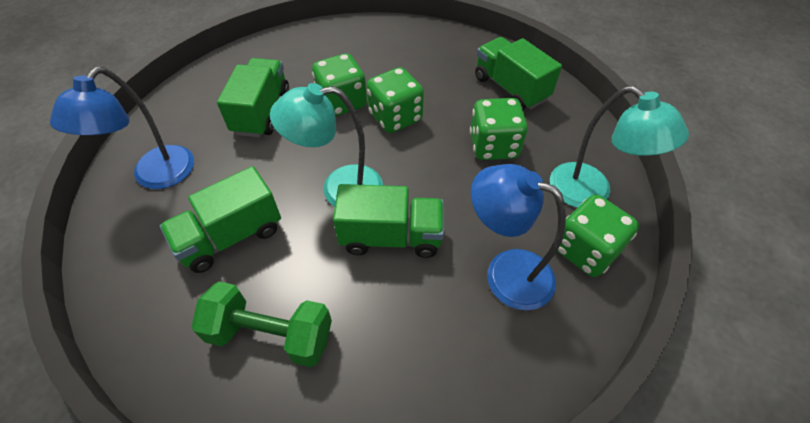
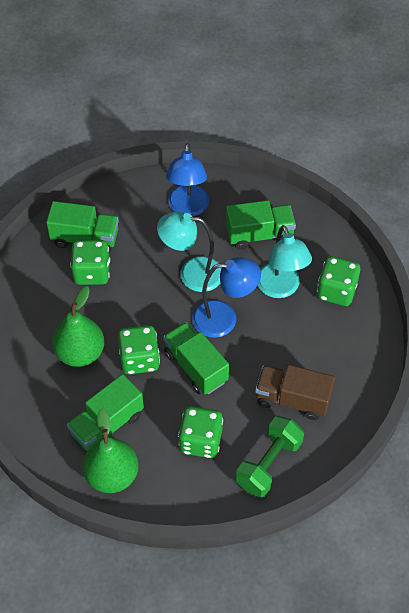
brown truck: none = 0 -> [255,365,335,420] = 1
green pear: none = 0 -> [52,286,104,367] [83,408,139,493] = 2

